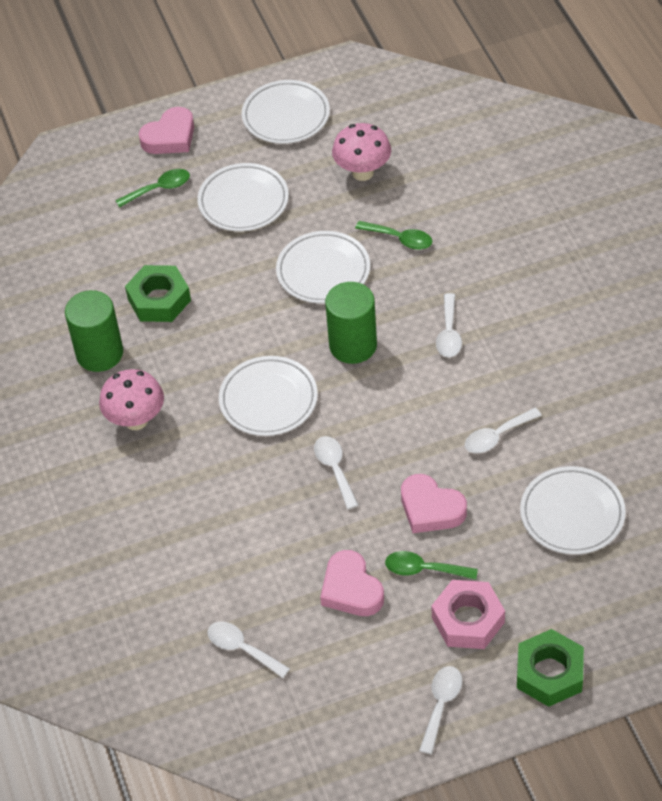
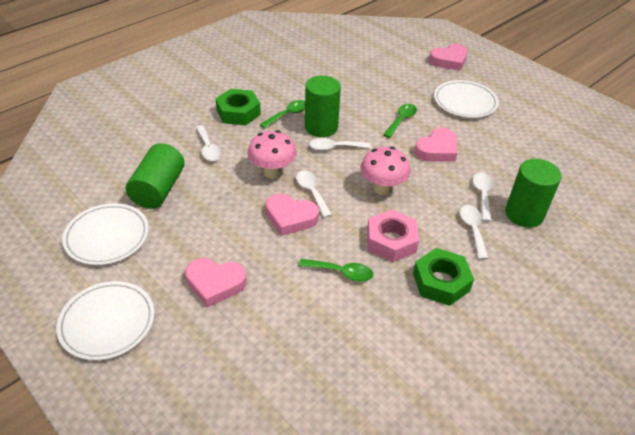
green cylinder: [65,290,123,372] [325,282,377,364] = 2 -> [126,143,184,209] [305,76,341,137] [505,159,562,228] = 3
pink heart: [139,107,194,154] [320,550,384,616] [401,474,467,533] = 3 -> [185,258,246,307] [266,194,319,236] [415,128,457,162] [429,44,468,71] = 4
white plate: [197,163,289,232] [219,356,318,436] [242,80,330,144] [276,231,370,303] [520,466,626,555] = 5 -> [56,281,155,361] [62,203,149,265] [434,80,499,118] = 3

